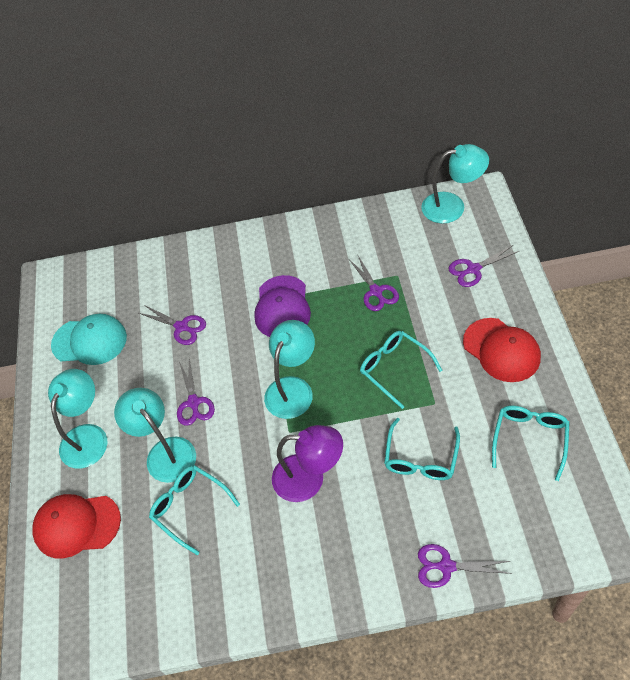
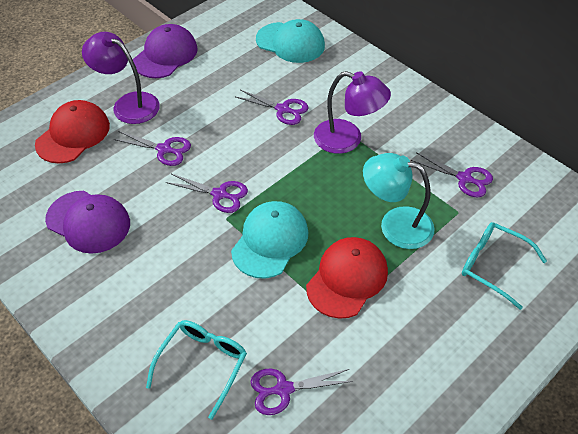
purple cap: [254,275,311,337] = 1 -> [45,191,130,254] [133,24,198,78] = 2
purple lamp: [272,425,343,502] = 1 -> [82,32,160,124] [314,71,391,154] = 2
turquoise cap: [51,314,127,365] = 1 -> [231,201,308,279] [256,19,325,63] = 2
turquoise glasses: [149,465,240,555] [360,331,443,409] [384,418,460,480] [492,405,570,481] = 4 -> [146,320,247,420] [462,222,547,310] = 2
turquoise lamp: [48,369,107,469] [114,388,196,483] [264,320,315,419] [421,144,489,224] = 4 -> [363,153,434,249] = 1

